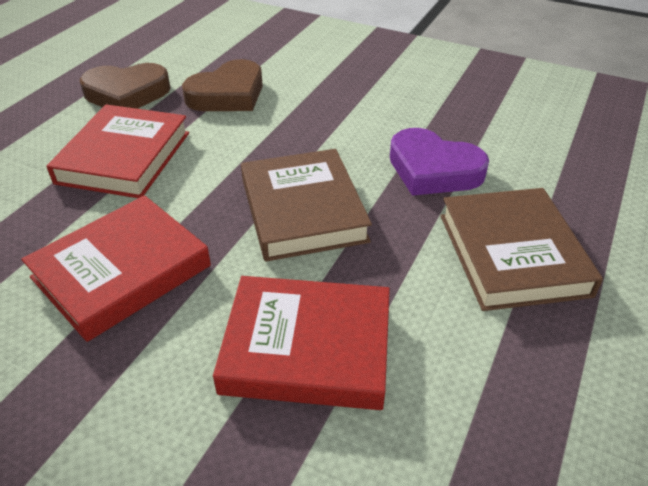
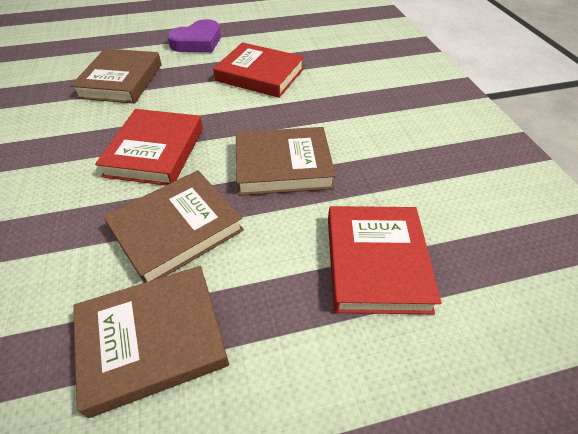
brown book: [241,149,372,262] [441,188,603,311] = 2 -> [71,48,162,104] [73,266,229,418] [103,170,244,283] [236,127,336,196] = 4
brown heart: [80,63,171,109] [182,59,263,111] = 2 -> none = 0

